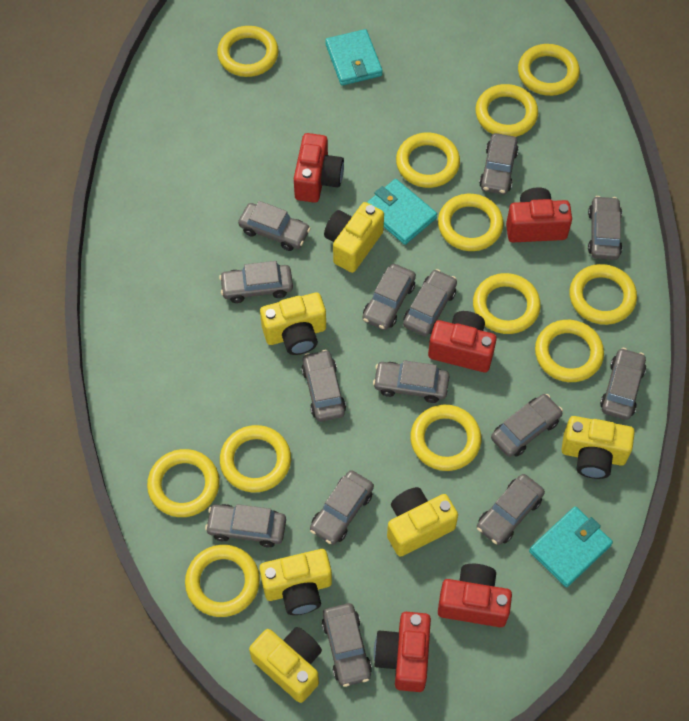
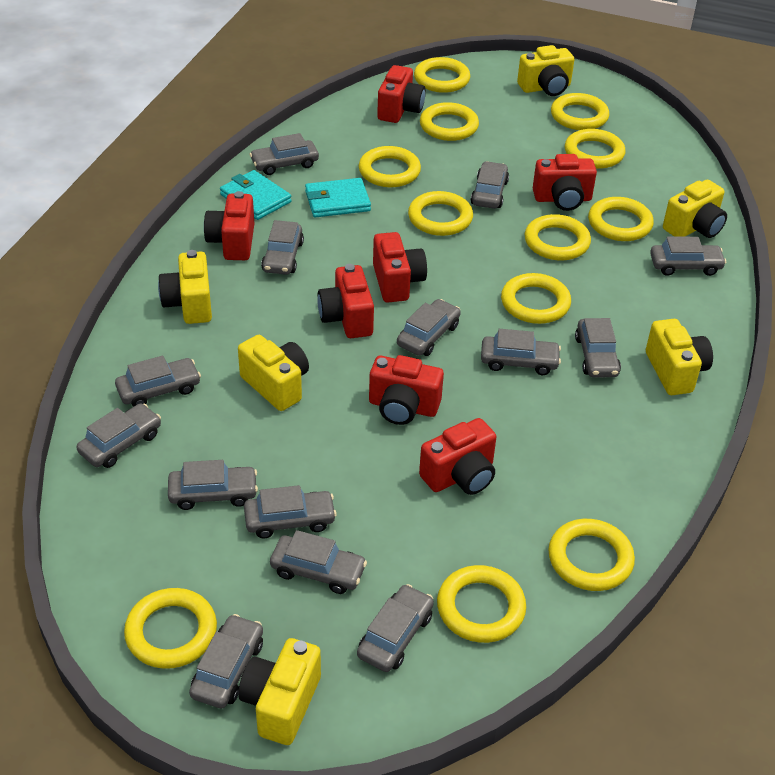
red camera: [294,133,344,203] [374,612,431,692] [428,311,497,372] [438,564,512,627] [506,187,572,242] = 5 -> [204,191,254,260] [317,264,374,338] [369,355,444,425] [373,232,427,302] [377,65,426,123] [419,418,496,495] [533,154,597,211] = 7
turquoise wallet: [325,29,383,86] [367,179,437,245] [529,506,613,587] = 3 -> [220,170,292,220] [305,178,371,217] = 2

